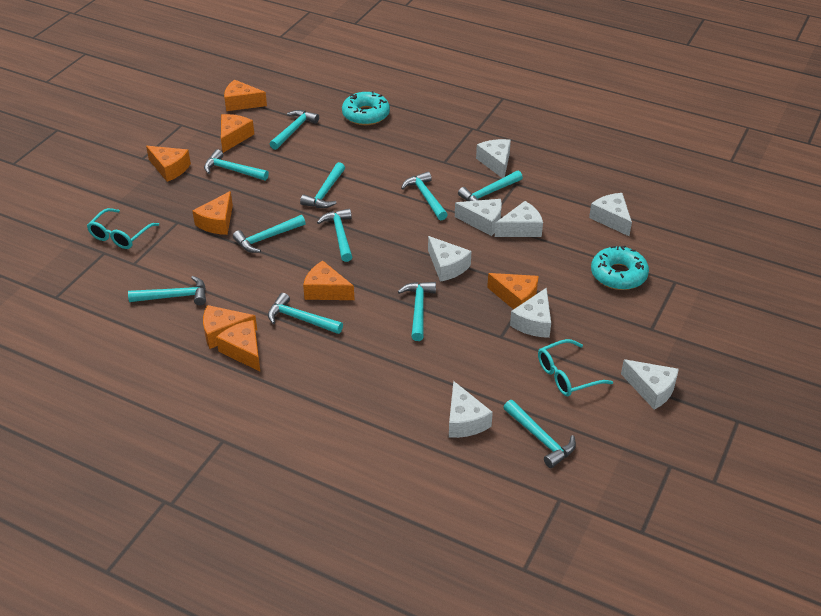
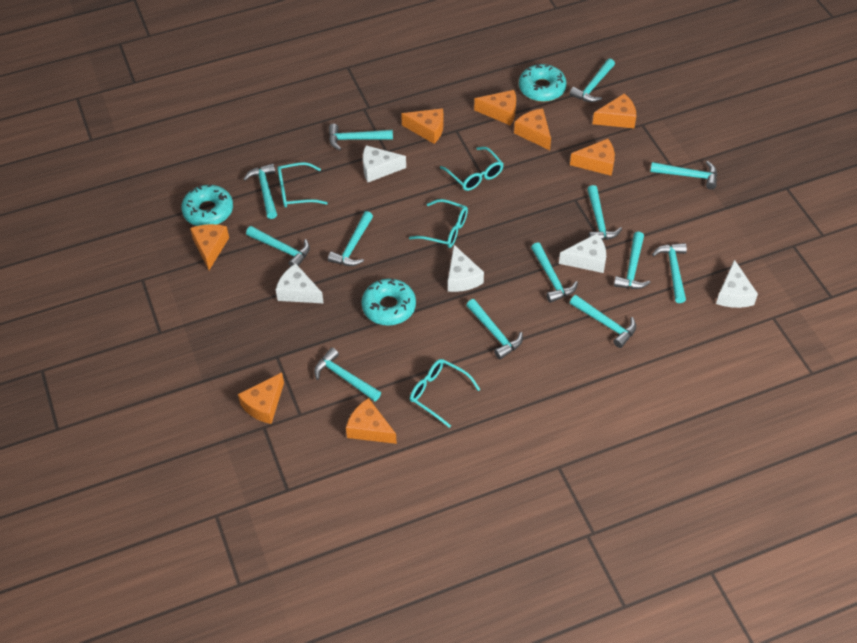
turquoise donut: [342,91,390,125] [591,245,649,290] = 2 -> [181,184,233,226] [361,278,416,325] [519,63,567,102] = 3
turquoise glasses: [87,208,159,249] [538,339,613,396] = 2 -> [277,162,328,208] [409,199,468,248] [410,359,480,428] [440,147,503,191] = 4
turquoise hammer: [128,276,206,305] [204,149,269,181] [233,215,306,253] [268,293,343,334] [270,110,319,150] [300,162,345,208] [317,208,352,262] [398,282,436,341] [401,171,448,220] [458,170,523,201] [503,400,576,468] = 11 -> [243,164,277,219] [246,226,310,267] [314,348,381,401] [328,211,373,266] [329,124,393,150] [466,299,523,359] [531,242,578,303] [569,58,615,102] [570,295,636,348] [587,185,622,240] [614,232,651,289] [650,161,717,190] [652,243,687,303] = 13
white cheese: [428,236,472,282] [449,381,493,438] [455,199,502,236] [476,139,511,178] [495,201,543,237] [510,287,551,338] [589,193,632,236] [621,359,679,410] = 8 -> [276,264,324,303] [363,145,406,182] [448,245,484,292] [559,233,606,273] [716,259,758,308] = 5

